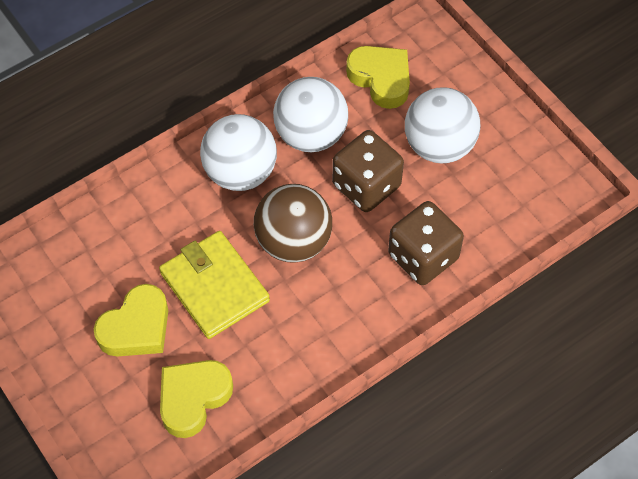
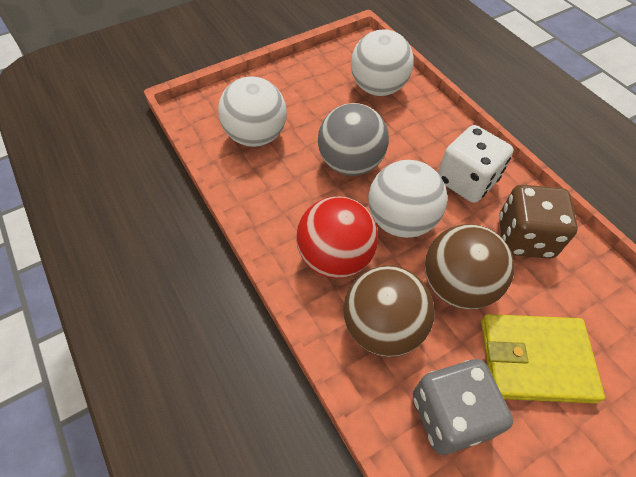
brown ball: [254,184,332,263] = 1 -> [344,265,435,357] [425,224,514,310] = 2
brown dice: [332,130,404,212] [388,201,464,285] = 2 -> [499,185,578,259] = 1
grey ball: none = 0 -> [318,103,389,176] = 1
grey dice: none = 0 -> [413,359,513,455] = 1
red ball: none = 0 -> [296,197,378,278] = 1
white dice: none = 0 -> [438,125,513,203] = 1
yellow heart: [94,284,168,356] [160,360,233,438] [346,46,410,109] = 3 -> none = 0

